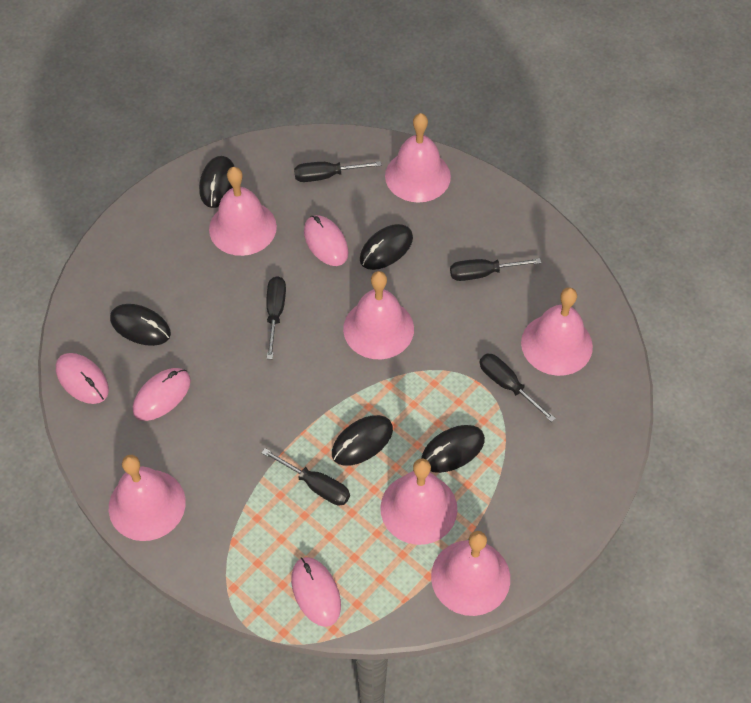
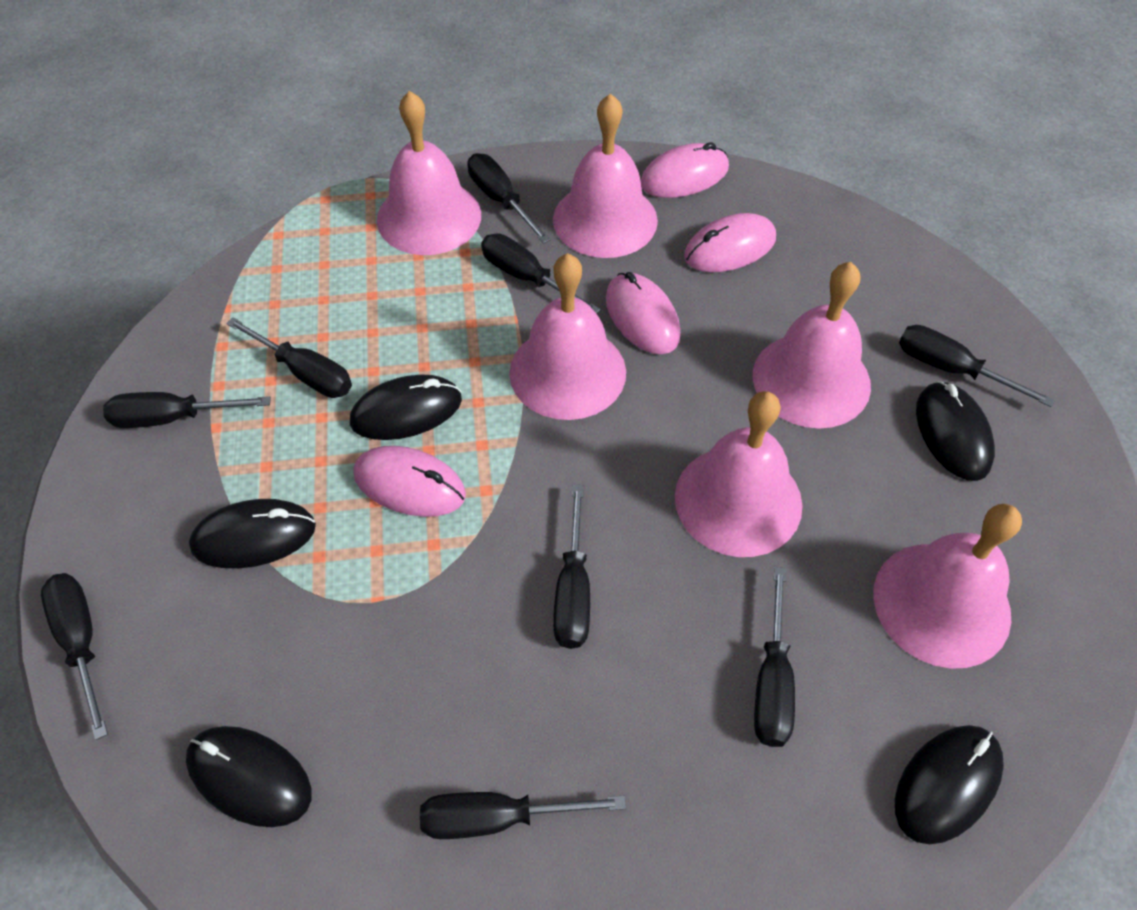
black screwdriver: [262,448,350,506] [266,276,286,359] [294,161,381,182] [450,258,541,281] [480,354,556,422] = 5 -> [41,573,108,740] [103,392,271,428] [226,317,352,398] [420,792,626,839] [467,153,551,244] [481,234,601,314] [553,485,590,649] [754,567,795,747] [899,325,1055,407] = 9
pink bell: [109,455,186,541] [209,167,277,256] [343,271,414,359] [380,458,457,545] [385,113,451,203] [431,531,510,616] [521,287,593,376] = 7 -> [377,91,481,255] [509,253,626,420] [553,93,658,258] [675,391,803,557] [753,262,871,429] [873,504,1022,669] = 6

